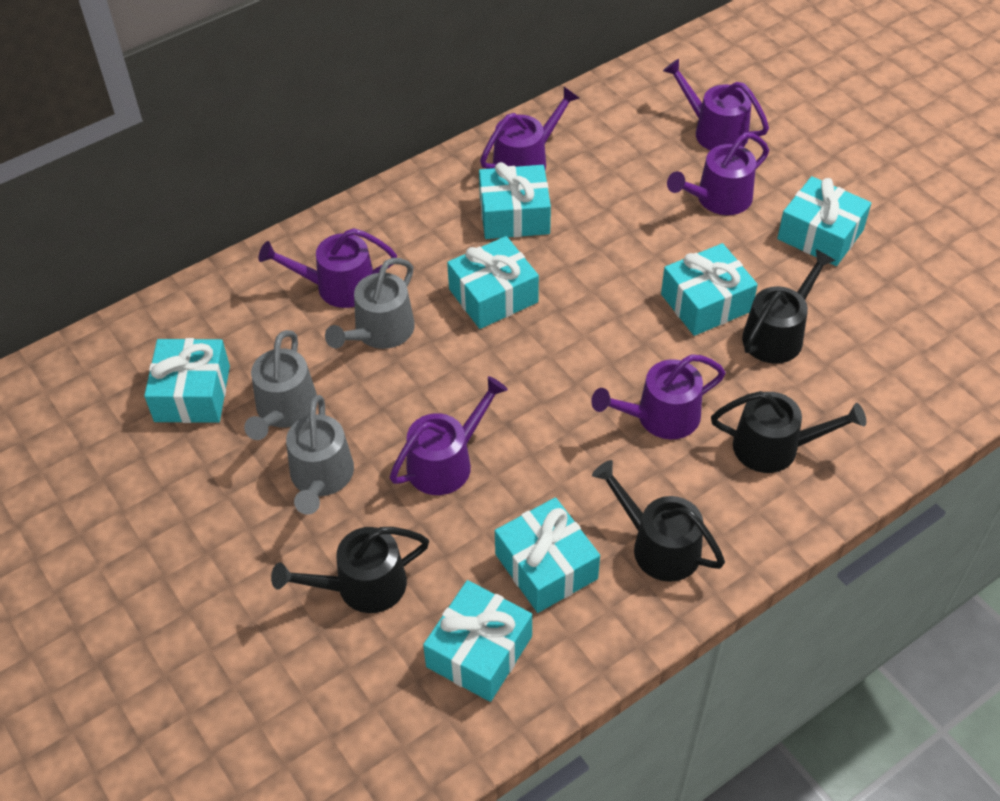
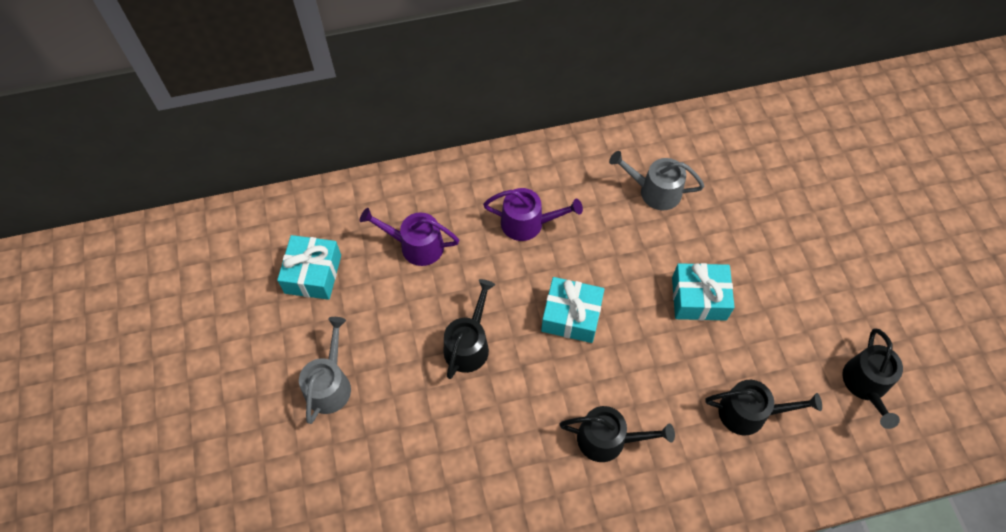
grey watering can: [244,330,317,440] [286,395,354,515] [325,258,415,349] = 3 -> [299,317,351,424] [609,151,704,210] = 2
purple watering can: [259,228,397,308] [390,376,508,495] [480,87,579,170] [591,354,726,439] [663,59,769,150] [667,133,769,215] = 6 -> [360,208,459,266] [483,188,583,241] = 2
turquoise gift: [144,338,230,423] [423,580,532,702] [447,236,539,329] [479,162,551,239] [495,497,600,613] [661,243,758,336] [777,176,871,266] = 7 -> [277,235,341,300] [541,277,605,343] [672,263,735,321] = 3

